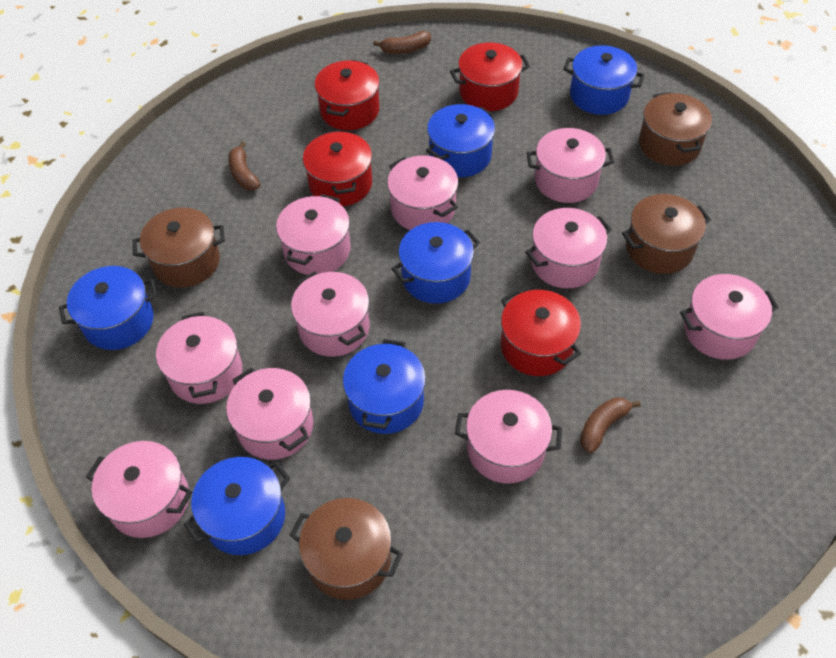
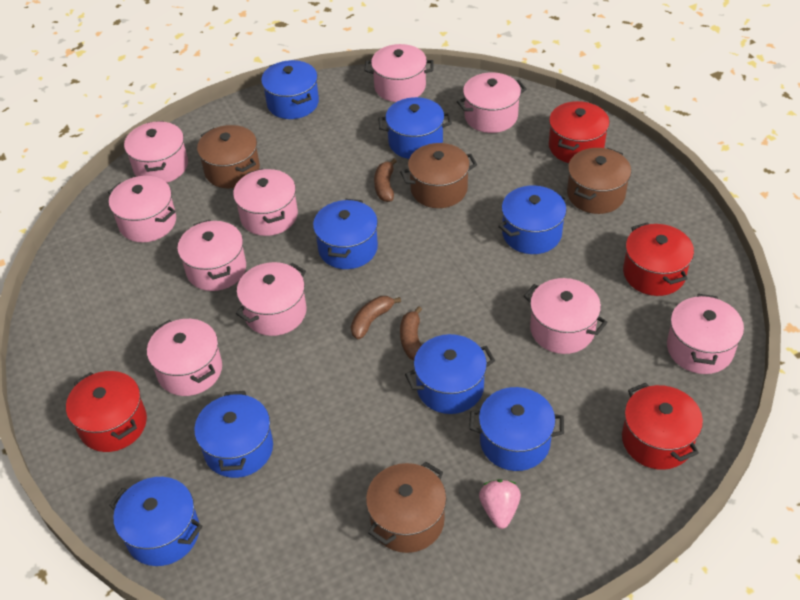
blue pot: [59,266,158,350] [184,457,291,555] [343,339,426,434] [392,222,480,304] [426,104,495,177] [563,46,645,115] = 6 -> [109,477,202,566] [194,391,273,478] [261,60,319,119] [313,199,378,269] [378,97,452,159] [405,334,495,414] [469,387,564,471] [498,185,568,254] = 8
pink strawberry: none = 0 -> [479,479,521,529] = 1

